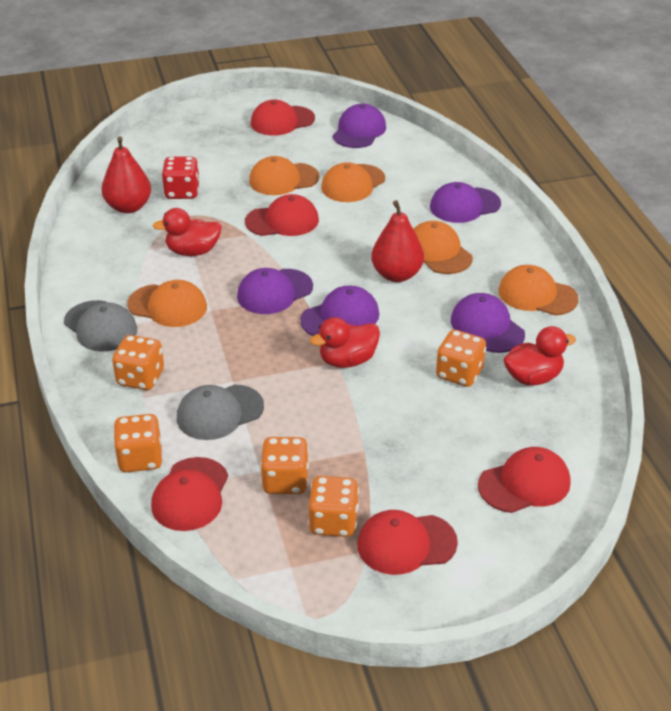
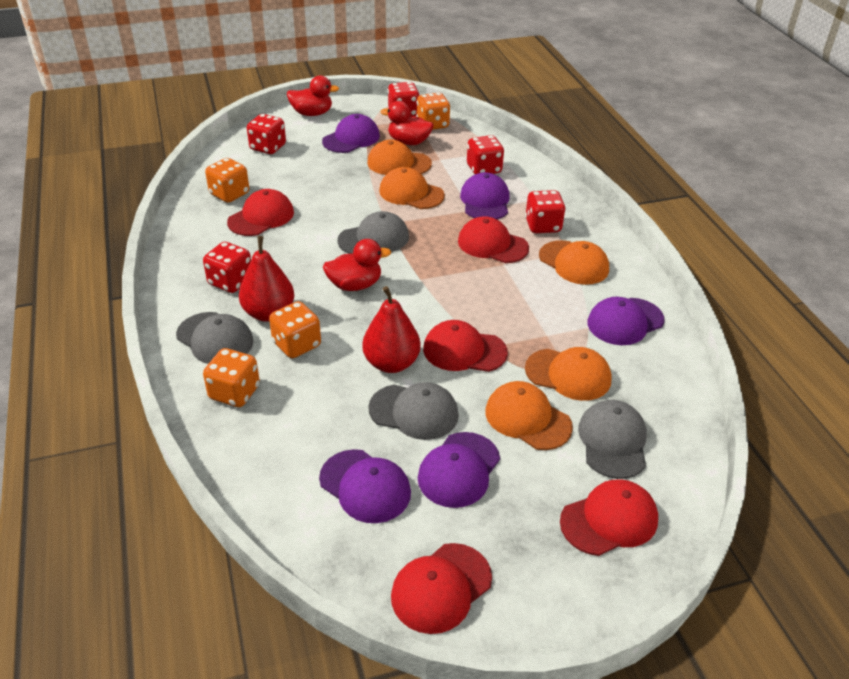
grey cap: [64,300,137,352] [177,384,264,440] = 2 -> [176,312,253,364] [337,211,409,254] [368,382,459,440] [578,400,647,479] = 4
orange dice: [112,335,164,390] [114,414,163,472] [260,437,309,494] [308,476,359,537] [436,330,486,387] = 5 -> [203,348,260,407] [205,158,249,203] [269,301,321,358] [416,93,450,130] = 4
red dice: [162,157,200,199] = 1 -> [203,242,251,293] [247,114,286,154] [388,82,420,117] [467,135,504,174] [525,190,566,233] = 5

